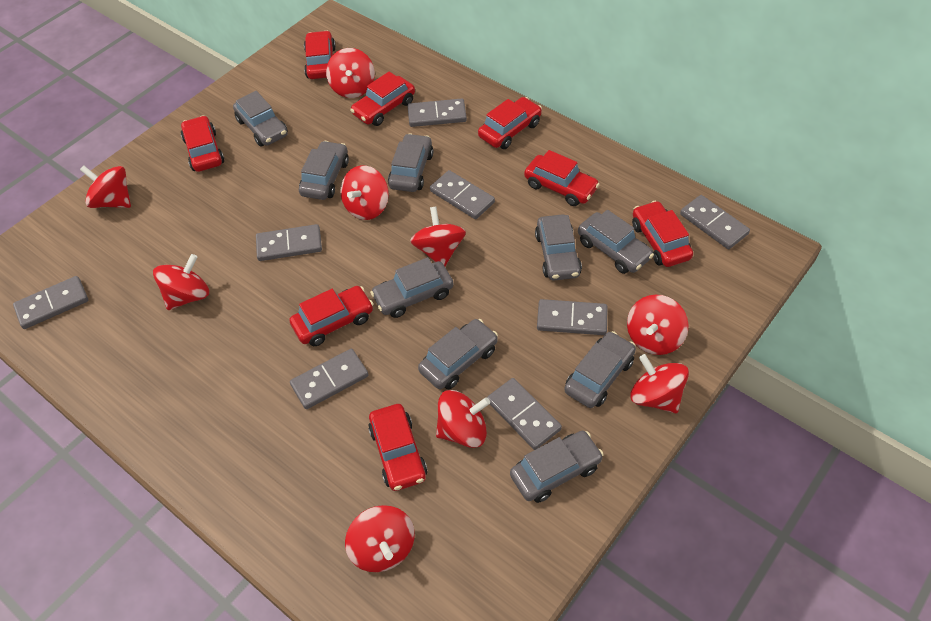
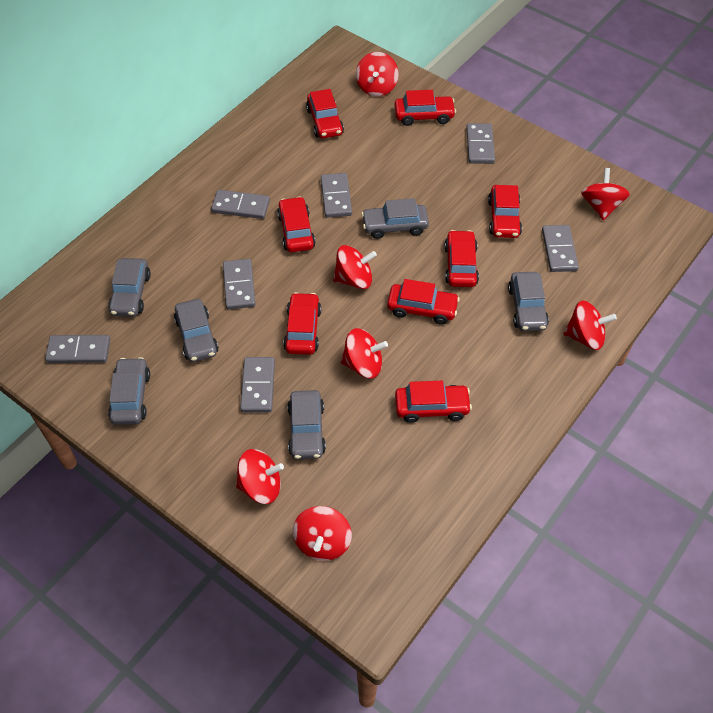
grey car: [233,91,288,147] [299,141,349,200] [370,257,453,318] [388,133,433,192] [418,319,498,389] [510,431,604,503] [535,214,582,280] [564,331,636,408] [578,210,654,274] = 9 -> [108,258,151,317] [108,357,150,425] [174,299,219,362] [287,390,326,459] [361,198,429,239] [508,272,549,331] = 6
grey domino: [13,276,88,329] [256,224,322,261] [290,349,368,409] [408,99,467,127] [430,170,495,219] [487,378,562,450] [537,299,608,335] [680,195,750,249] = 8 -> [45,335,110,363] [211,190,270,219] [223,259,255,310] [240,357,275,412] [321,173,352,218] [466,123,495,164] [542,225,579,272] = 7
red spinning top: [80,166,131,208] [153,254,209,310] [326,48,375,98] [340,165,389,220] [345,505,415,572] [410,207,466,266] [436,390,490,448] [627,295,688,355] [630,354,689,413] = 9 -> [236,449,284,504] [293,506,352,561] [333,245,377,289] [341,328,388,379] [356,52,399,96] [564,301,617,350] [581,168,630,220] = 7

